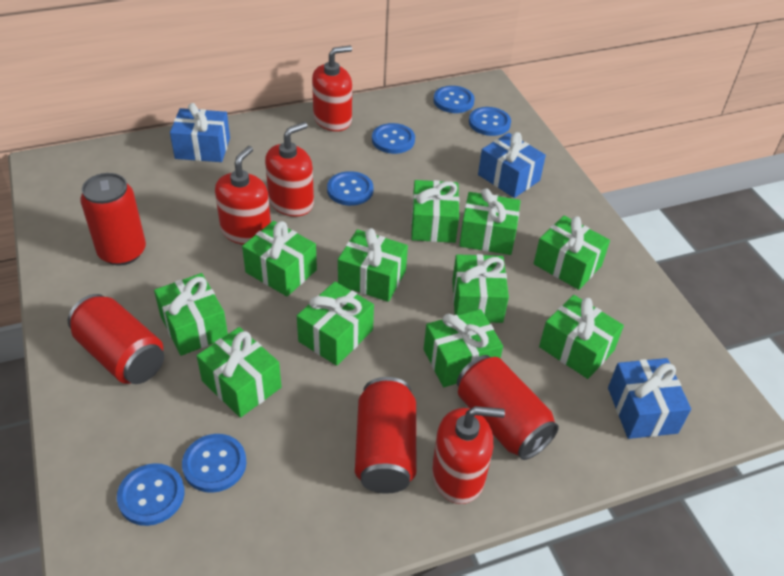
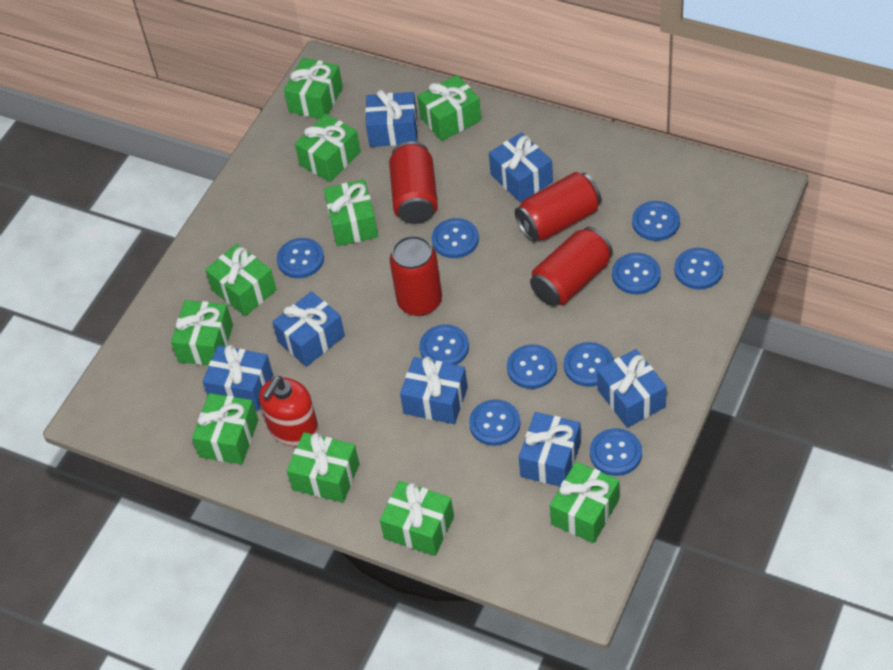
blue button: [117,463,184,526] [182,434,246,493] [327,171,373,206] [372,123,415,154] [434,86,475,113] [469,107,511,136] = 6 -> [277,238,324,278] [420,324,469,365] [432,218,479,258] [469,399,521,446] [507,344,557,389] [564,342,614,387] [590,428,642,476] [612,253,661,294] [632,201,680,241] [674,248,723,290] = 10
blue gift: [170,103,230,162] [478,132,546,198] [608,358,691,439] = 3 -> [203,345,273,411] [272,291,345,367] [365,90,418,147] [400,357,468,424] [489,132,553,203] [519,412,581,487] [597,349,667,428] = 7
green gift: [154,273,228,356] [197,327,282,418] [242,221,317,296] [297,282,374,366] [338,228,408,302] [411,180,459,243] [424,309,503,387] [452,254,509,323] [459,188,520,255] [534,216,610,290] [539,295,624,379] = 11 -> [171,300,233,365] [192,393,258,465] [205,244,277,316] [284,58,343,119] [287,432,359,503] [295,114,361,182] [324,179,378,246] [380,481,454,556] [417,75,481,141] [550,461,619,543] = 10
red soap dispenser: [215,146,271,245] [265,122,314,217] [312,46,352,131] [432,406,505,504] = 4 -> [259,376,318,446] = 1

